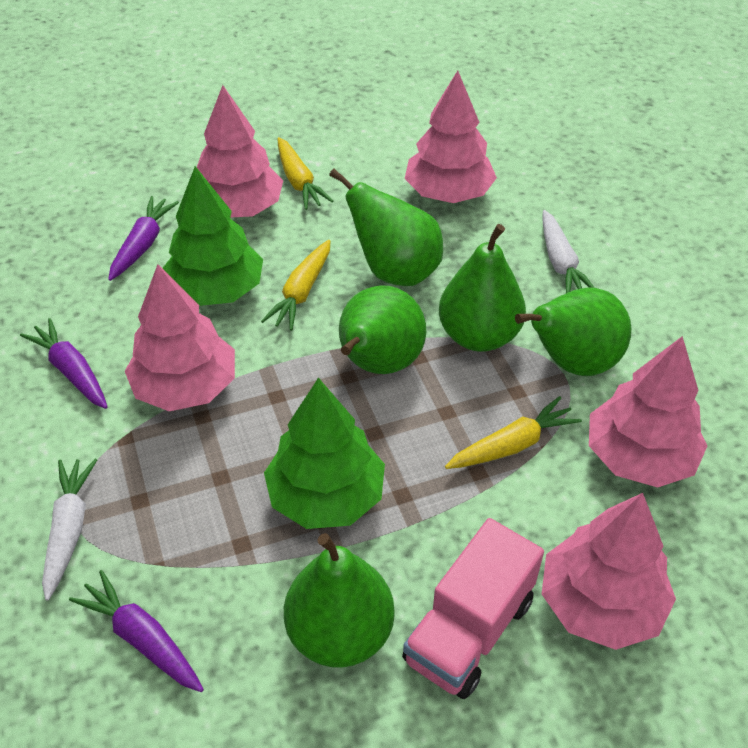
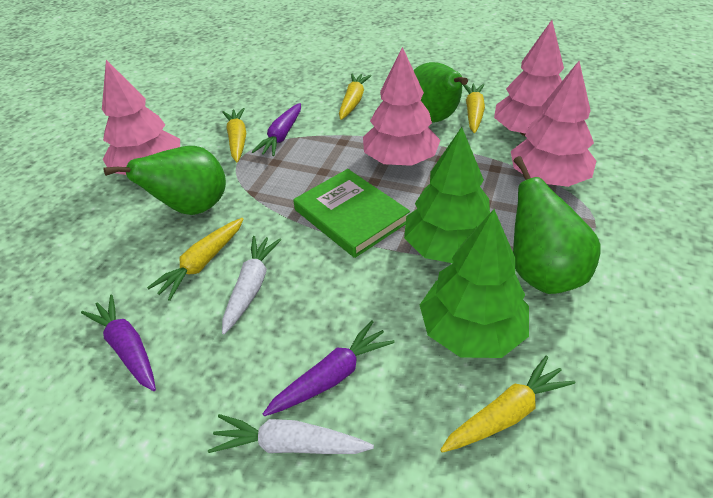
green book: none = 0 -> [293,169,410,258] = 1
green pear: [284,533,395,668] [329,169,443,286] [339,285,426,374] [439,224,526,352] [515,287,632,376] = 5 -> [103,146,226,215] [413,62,468,123] [513,156,600,294] = 3
pink tree: [125,264,235,411] [197,85,283,218] [405,71,497,203] [542,493,676,650] [589,336,707,488] = 5 -> [102,60,180,175] [363,47,440,166] [494,20,564,136] [511,61,596,187] = 4
pink truck: [402,518,544,699] = 1 -> none = 0
yellow carrot: [261,240,330,331] [278,137,333,210] [445,396,582,469] = 3 -> [147,218,244,301] [222,108,246,162] [339,74,372,120] [440,355,575,453] [462,83,485,133] = 5

